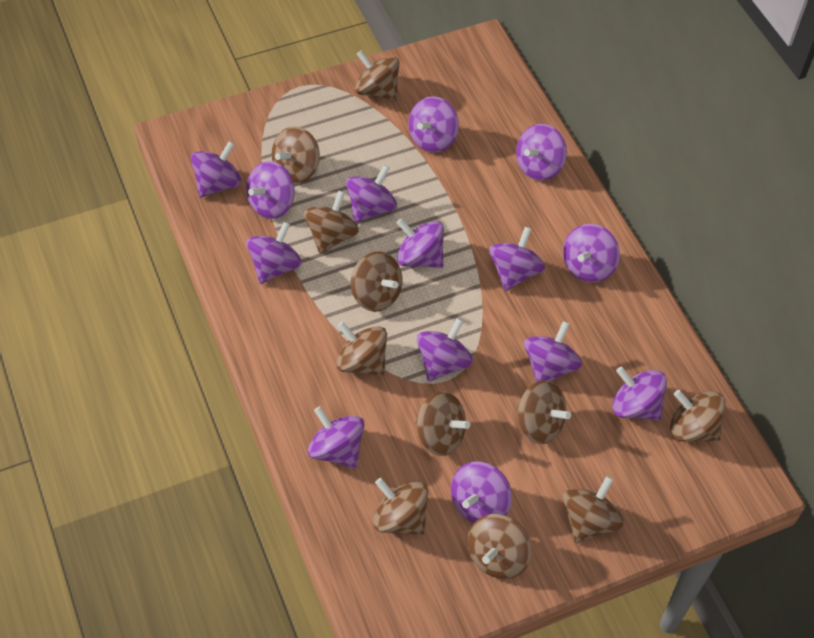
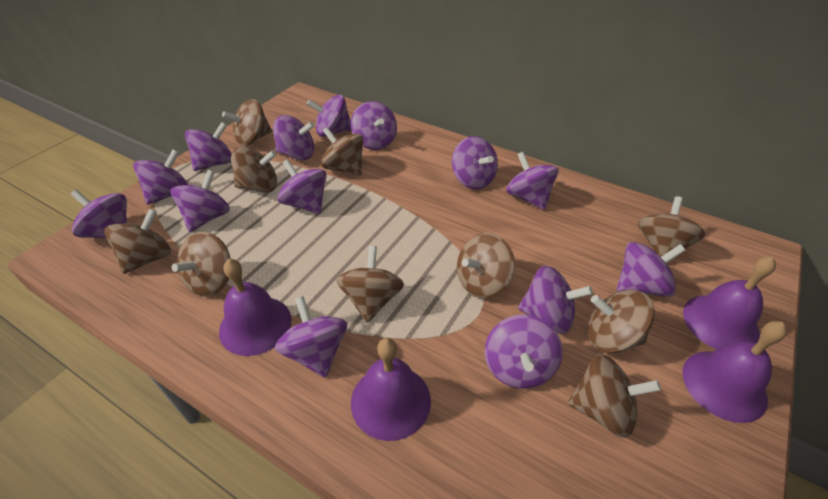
brown spinning top: [272,126,320,183] [304,191,359,254] [336,322,387,376] [351,251,402,312] [355,50,400,101] [373,478,428,535] [415,391,470,456] [467,514,532,579] [515,380,571,444] [563,476,624,543] [670,390,726,442] = 11 -> [104,209,171,274] [172,232,231,297] [222,99,272,146] [231,147,277,193] [321,127,364,176] [336,246,404,323] [457,233,515,298] [568,354,661,438] [588,290,655,353] [638,196,705,257] = 10
purple bell: none = 0 -> [219,259,292,356] [351,338,431,441] [682,321,787,423] [683,256,776,349] = 4

